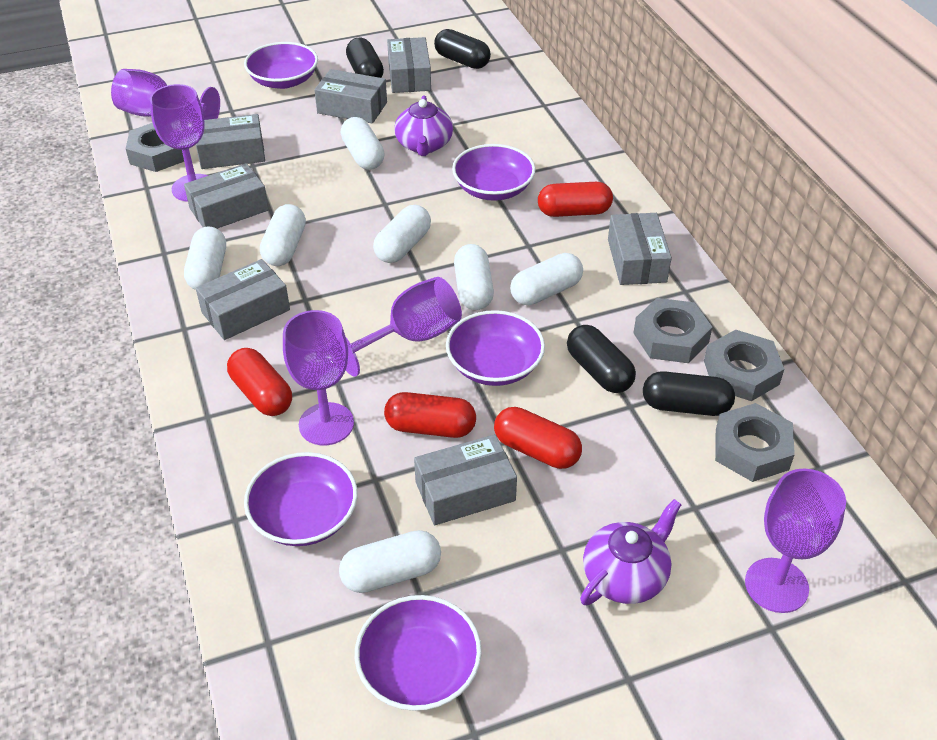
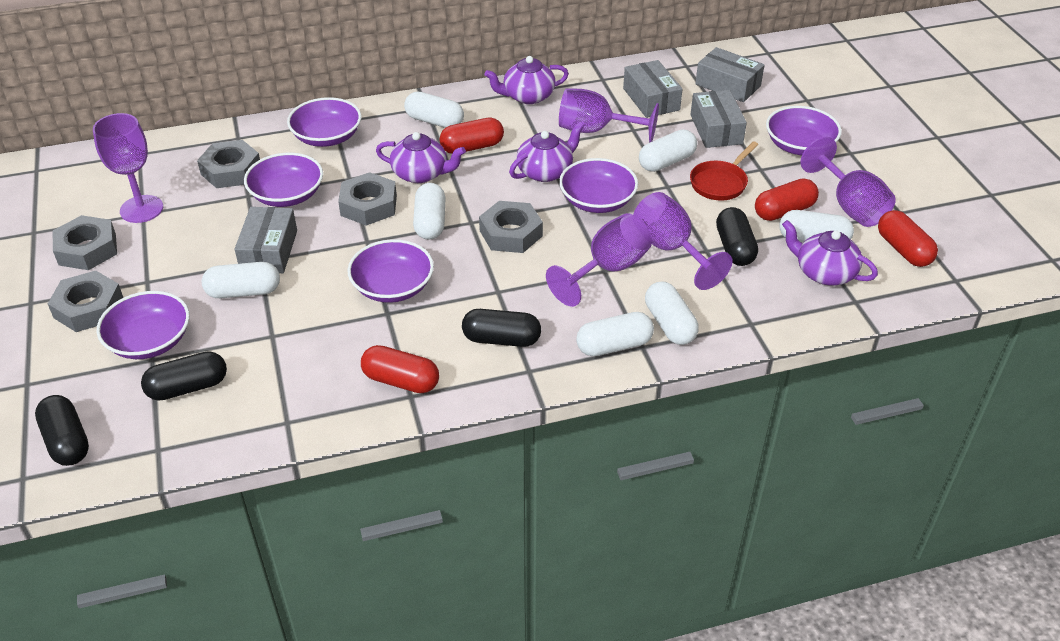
grey box: [184,163,269,229] [196,114,265,169] [196,259,290,340] [314,69,387,124] [387,37,431,93] [414,434,517,525] [608,213,672,285] = 7 -> [234,207,297,273] [623,60,683,118] [690,90,747,148] [695,47,764,102] = 4
grey nut: [126,123,184,172] [633,298,713,363] [704,330,784,401] [715,403,795,482] = 4 -> [48,271,123,332] [53,215,117,270] [197,140,260,188] [338,172,397,226] [479,201,543,253] = 5
purple bowl: [244,42,318,89] [244,452,358,546] [355,595,482,711] [446,310,545,386] [452,144,536,201] = 5 -> [97,291,190,359] [244,153,323,207] [287,97,361,147] [347,239,434,303] [559,158,638,213] [766,106,842,155] = 6
purple teapot: [394,95,453,156] [580,499,682,605] = 2 -> [376,132,466,183] [485,56,569,104] [509,122,584,182] [782,220,878,285] = 4
red pan: none = 0 -> [690,141,758,201] = 1

